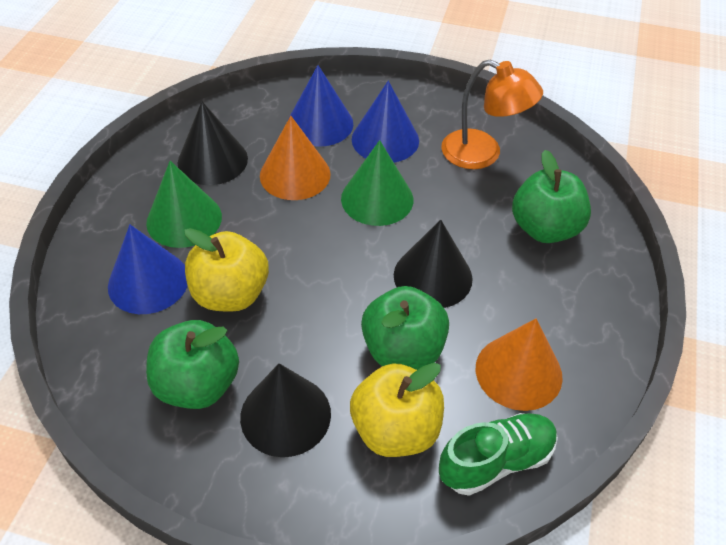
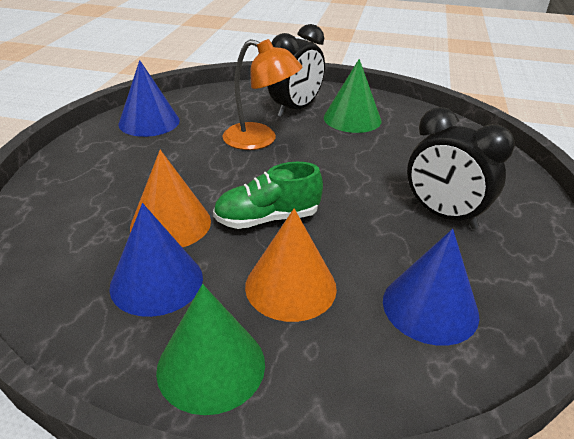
black clock: none = 0 -> [267,24,325,117] [407,107,515,229] = 2
black cone: [177,101,248,185] [240,363,331,457] [394,219,473,308] = 3 -> none = 0
green apple: [146,320,239,409] [361,286,449,370] [512,150,591,243] = 3 -> none = 0
yellow apple: [184,228,269,312] [350,363,444,457] = 2 -> none = 0

